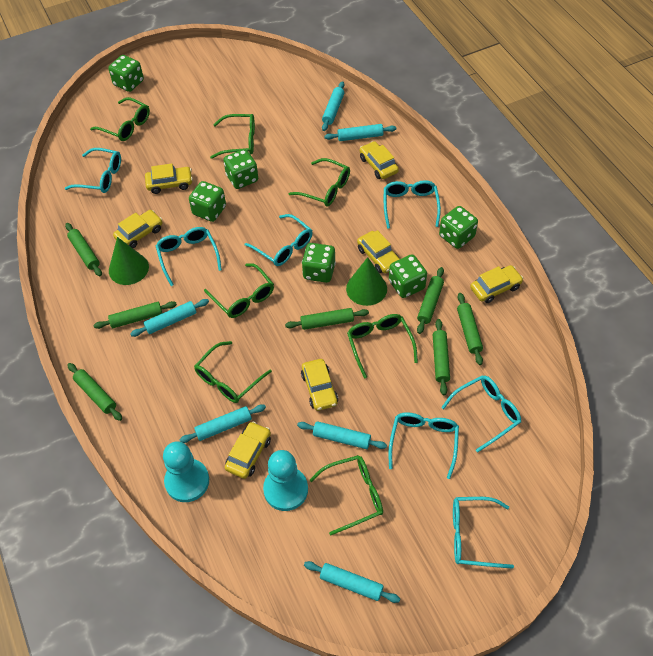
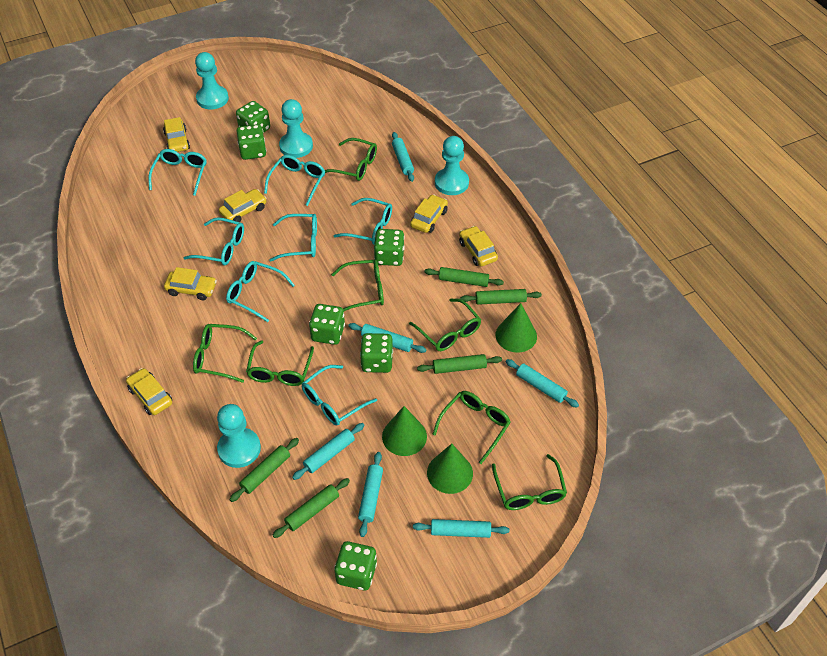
green cone: [109,237,149,285] [346,257,387,306] = 2 -> [382,406,427,456] [427,443,473,494] [495,303,537,353] = 3
green rolling pin: [65,223,102,277] [67,363,122,421] [94,301,177,329] [285,308,369,330] [417,267,444,334] [433,319,450,395] [457,293,483,365] = 7 -> [230,438,299,502] [272,478,350,538] [417,354,502,374] [424,267,504,287] [460,289,542,305] = 5
turquoise pawn: [163,441,209,502] [263,450,308,511] = 2 -> [195,52,229,109] [217,404,261,468] [279,99,313,158] [435,136,469,195] = 4
yellow car: [113,210,162,248] [145,163,193,194] [225,422,271,479] [301,359,338,411] [357,230,400,273] [360,141,399,179] [470,265,523,303] = 7 -> [126,368,172,415] [163,117,190,152] [164,267,217,300] [219,189,267,223] [410,194,448,233] [459,226,498,266] = 6

